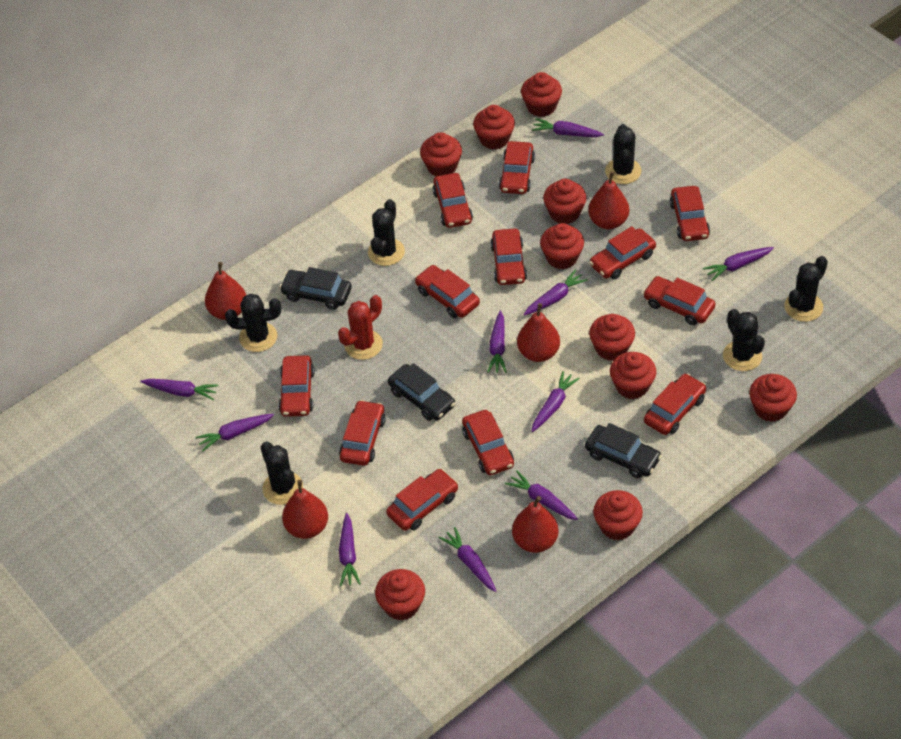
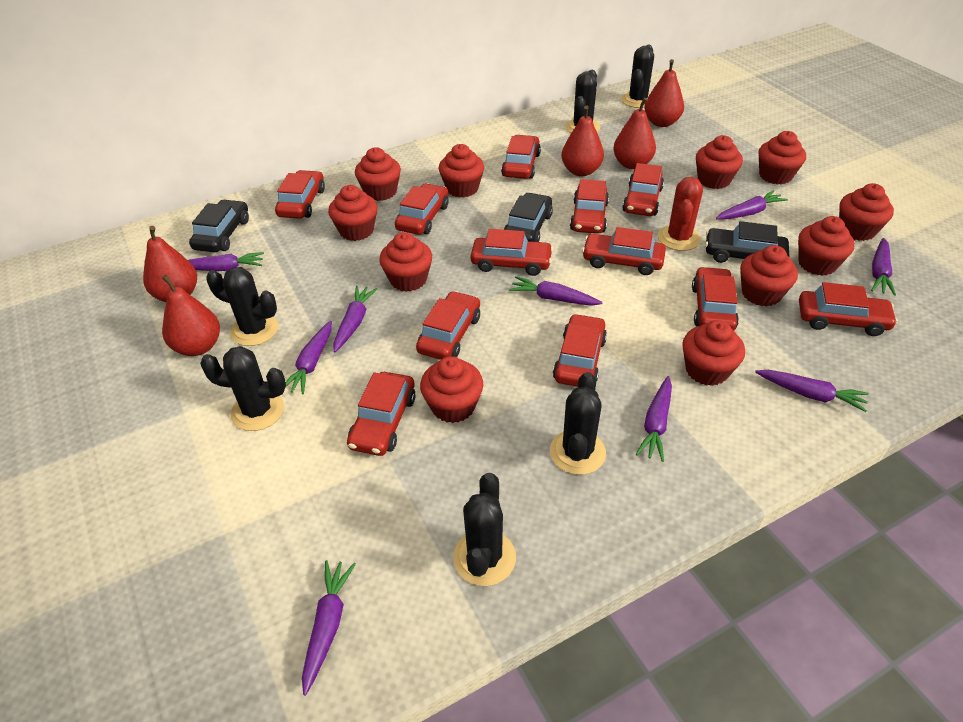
purple carrot: [140,379,218,400] [196,414,274,451] [339,513,361,586] [439,527,496,592] [487,310,507,373] [505,471,578,520] [523,270,587,316] [532,118,604,137] [532,371,580,432] [703,247,774,281] = 10 -> [188,252,264,271] [286,321,332,394] [302,560,356,696] [334,286,377,352] [509,276,603,306] [636,376,672,462] [716,190,788,220] [755,370,869,412] [871,238,896,296] = 9
red cupcake: [375,569,425,621] [420,132,462,177] [473,105,515,150] [521,72,562,117] [540,223,584,270] [543,179,587,224] [589,314,635,361] [593,490,643,541] [610,352,656,399] [749,374,797,422] = 10 -> [328,185,377,241] [355,147,401,201] [379,232,432,292] [420,356,483,423] [439,144,484,197] [682,320,745,386] [696,135,743,189] [740,245,798,307] [759,131,806,185] [798,216,855,276] [839,183,894,241] = 11

